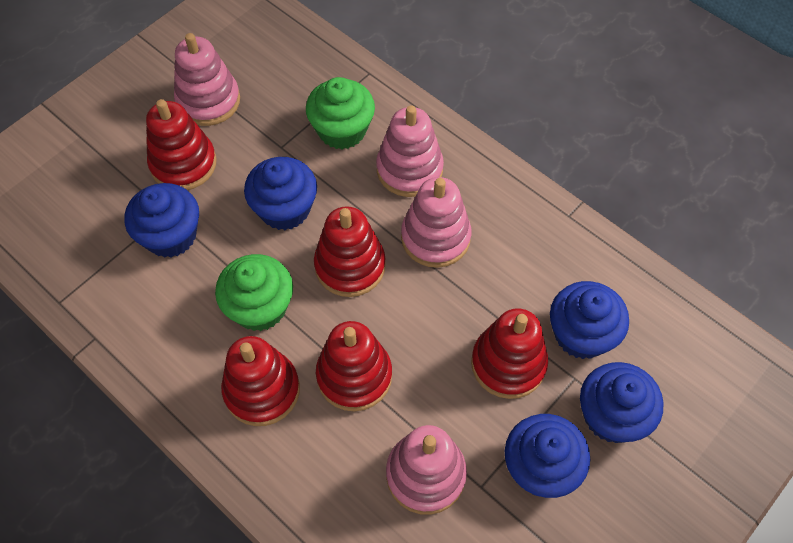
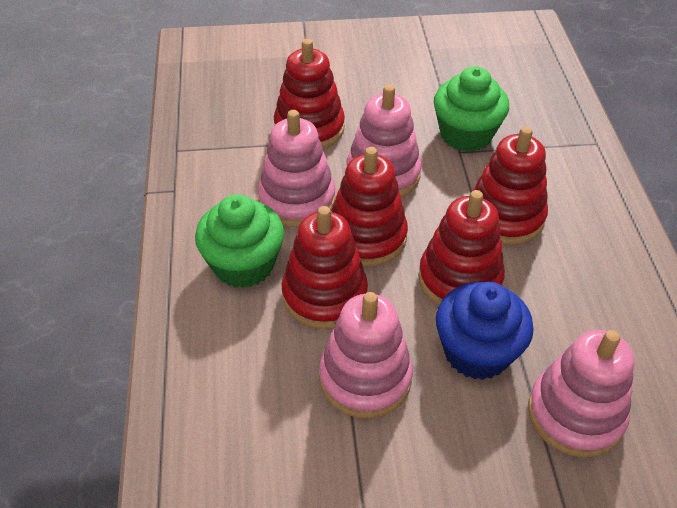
blue cupcake: [124,183,199,258] [244,157,317,230] [505,414,590,498] [550,281,629,359] [580,362,663,443] = 5 -> [436,282,534,380] = 1

